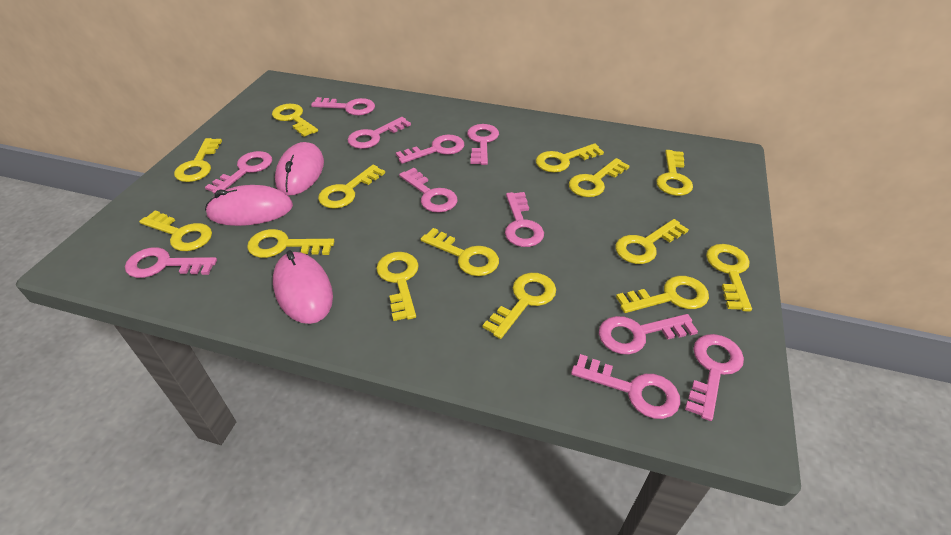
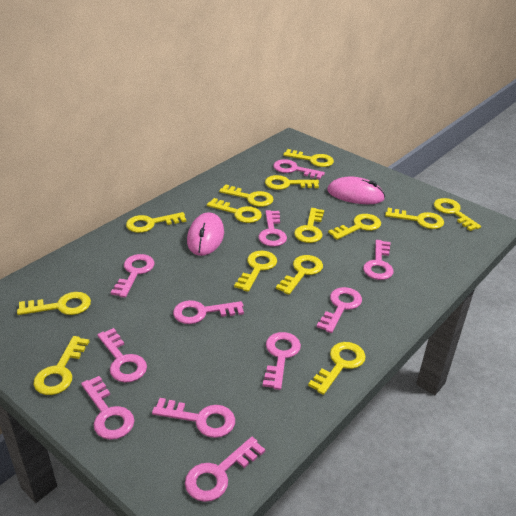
pink mouse: [205,185,293,226] [273,250,333,324] [275,142,324,195] = 3 -> [187,212,224,256] [327,176,385,204] = 2

